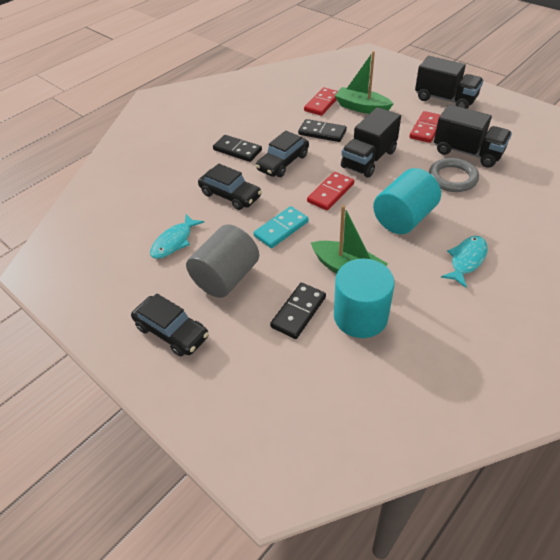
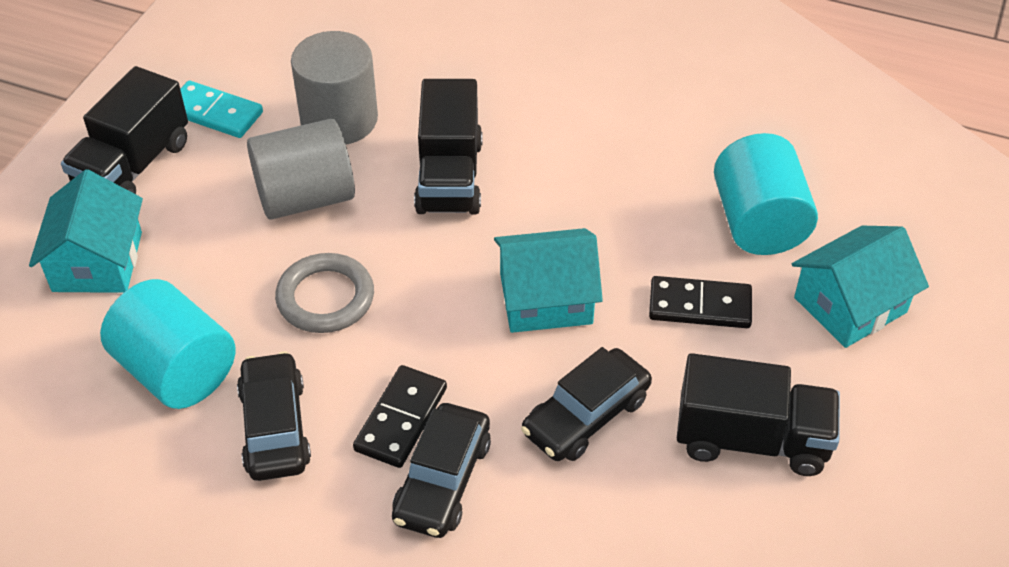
black domino: [213,135,262,162] [270,283,326,339] [298,119,347,142] = 3 -> [353,365,447,468] [649,276,752,328] = 2
green boat: [311,205,388,274] [335,51,393,114] = 2 -> none = 0
grey cylinder: [186,224,259,298] = 1 -> [247,119,355,220] [291,31,378,145] = 2
red domino: [304,87,338,116] [307,172,354,211] [409,111,440,143] = 3 -> none = 0
turquoise fish: [150,214,204,259] [441,236,488,288] = 2 -> none = 0
turquoise house: none = 0 -> [29,170,143,293] [494,228,603,333] [792,226,929,348] = 3

